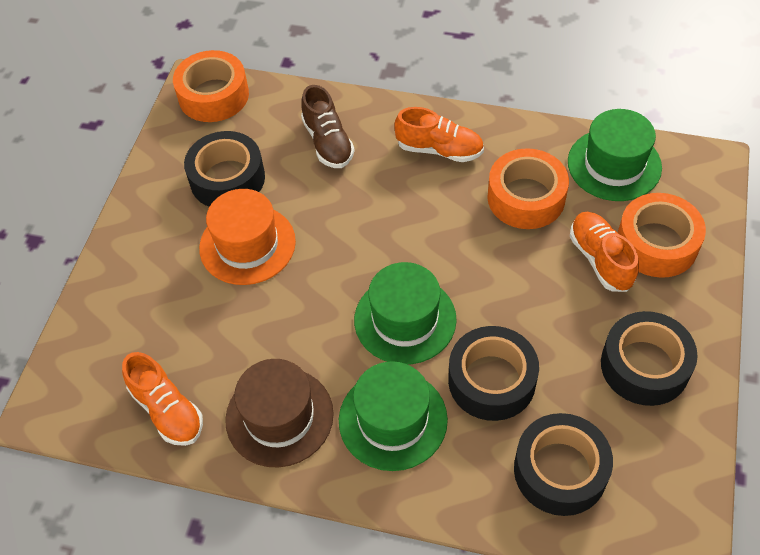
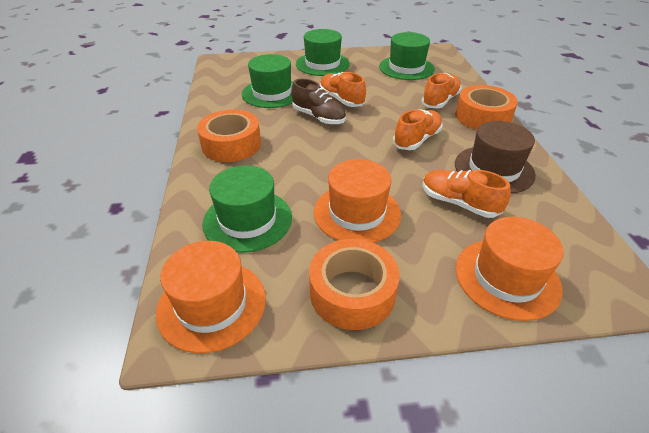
black tape: [184,131,265,207] [448,326,539,421] [514,413,613,516] [601,311,698,406] = 4 -> none = 0
green hat: [339,361,448,471] [354,262,457,365] [568,109,662,201] = 3 -> [202,165,292,253] [242,54,293,108] [296,29,350,76] [379,32,435,80] = 4
orange hat: [199,189,296,285] = 1 -> [156,241,266,353] [314,159,401,243] [456,217,564,321] = 3
orange shoe: [122,352,203,446] [395,107,484,162] [570,212,639,292] = 3 -> [320,72,366,107] [393,110,443,150] [421,73,462,108] [422,170,511,218] = 4

